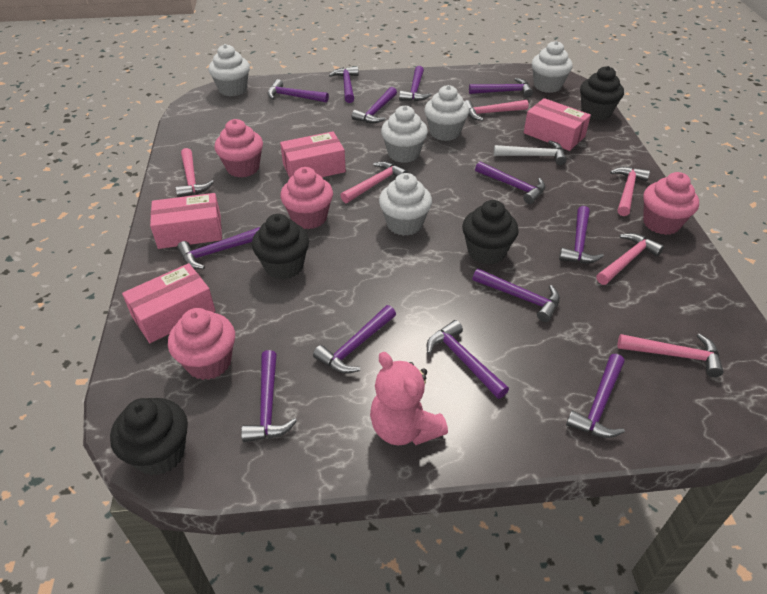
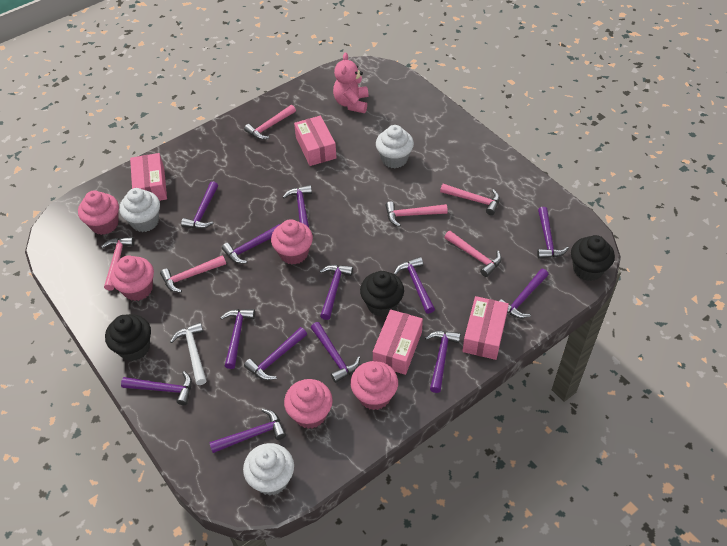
black cupcake: [110,398,188,476] [252,214,309,279] [462,200,519,265] [580,66,624,120] = 4 -> [105,314,151,361] [360,271,404,317] [571,235,615,281] = 3
pink cupcake: [168,308,235,380] [214,119,263,178] [280,167,333,229] [643,172,699,235] = 4 -> [78,190,119,235] [110,255,154,301] [271,219,313,265] [284,379,333,429] [350,361,398,410] = 5
white cupcake: [209,44,250,96] [379,173,432,236] [381,105,428,163] [424,85,469,141] [532,41,573,93] = 5 -> [119,188,160,232] [243,443,294,496] [376,125,414,168] = 3

